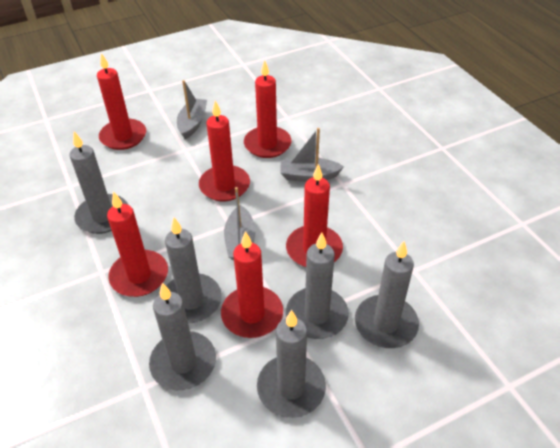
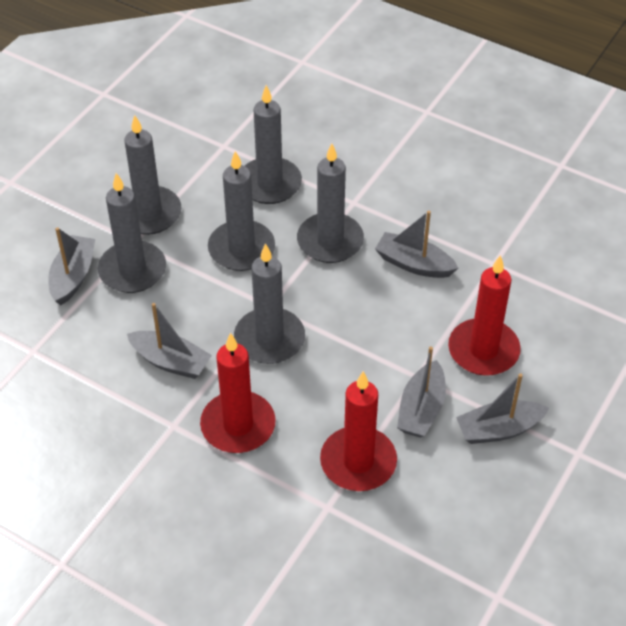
grey boat: [177,80,207,139] [224,187,256,261] [281,128,344,182] = 3 -> [48,227,95,306] [127,303,212,379] [375,211,458,278] [397,347,446,438] [456,373,549,444] = 5
red candle: [97,53,146,150] [107,191,168,297] [199,101,250,201] [221,231,283,338] [244,60,291,158] [286,164,343,267] = 6 -> [200,333,276,453] [320,371,397,491] [448,255,521,376] = 3

